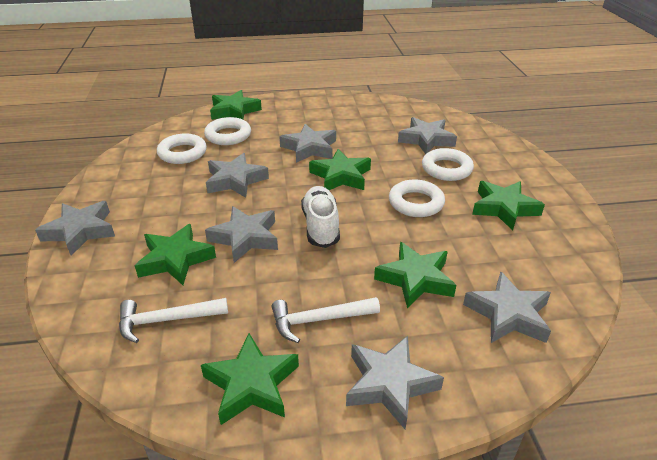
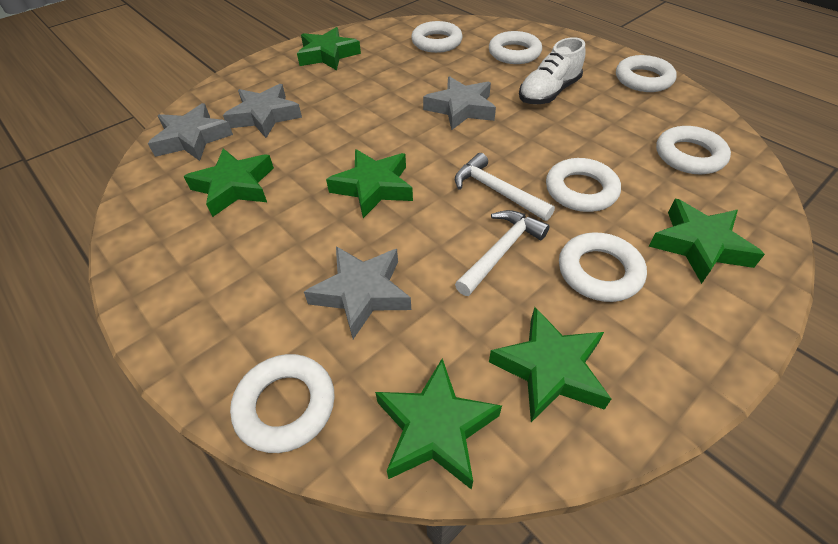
grey star: [35,201,115,256] [205,206,278,263] [206,153,269,198] [279,124,336,163] [346,336,444,429] [398,117,457,154] [463,271,551,343] = 7 -> [148,103,233,161] [223,84,302,138] [304,246,411,339] [423,76,496,130] = 4
white ring: [157,134,207,164] [204,117,251,145] [389,179,445,217] [422,148,474,181] = 4 -> [230,354,335,453] [411,21,463,53] [489,31,542,64] [546,158,621,212] [559,232,647,302] [616,55,677,92] [656,126,731,174] = 7

